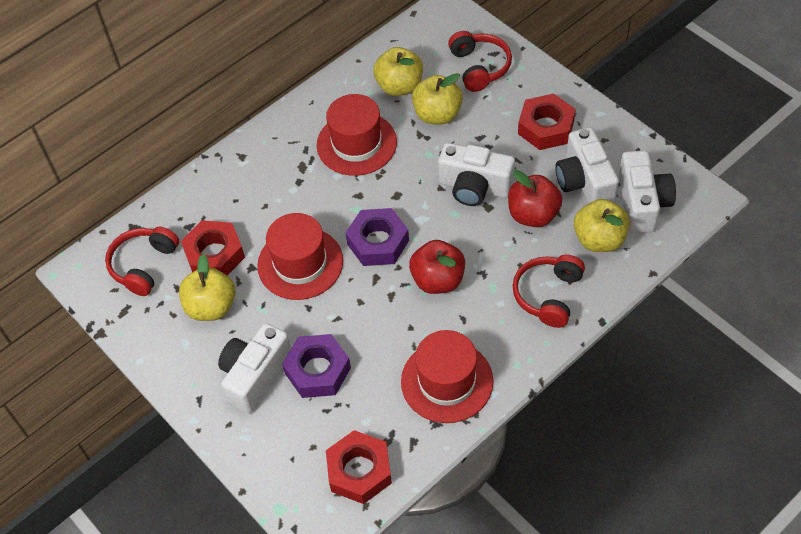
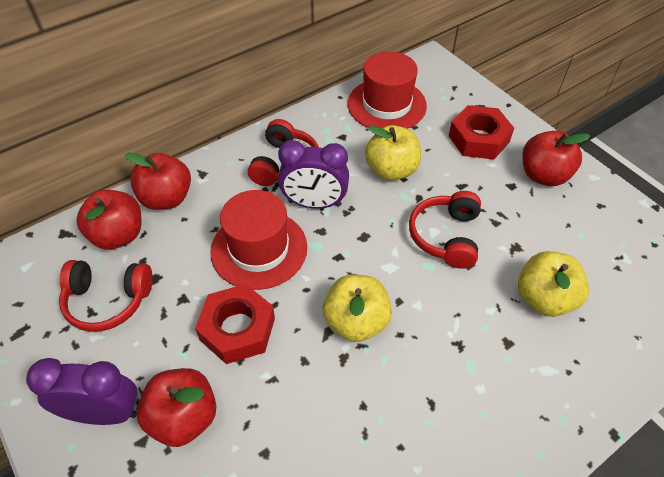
purple clock: none = 0 -> [26,358,138,425] [278,140,349,209] = 2
purple nut: [282,334,351,398] [345,208,409,266] = 2 -> none = 0
red apple: [409,240,465,294] [508,170,562,227] = 2 -> [76,190,141,250] [125,152,191,210] [137,368,217,447] [522,131,590,186] = 4
red hat: [257,213,343,300] [317,94,397,176] [401,330,493,423] = 3 -> [210,190,307,290] [348,51,427,129] = 2
red nut: [181,220,245,276] [326,430,392,504] [518,93,576,150] = 3 -> [195,284,275,364] [449,105,514,159] = 2
white camera: [218,323,291,413] [438,143,515,206] [555,127,619,203] [619,150,676,233] = 4 -> none = 0
yellow apple: [179,254,236,321] [373,47,423,96] [412,73,463,124] [574,199,630,252] = 4 -> [323,274,392,342] [365,125,421,181] [518,251,589,317] = 3

